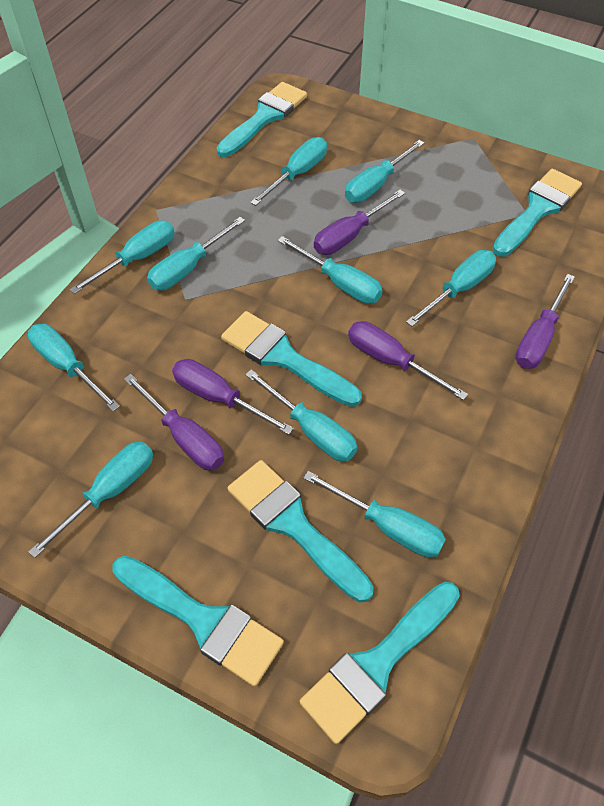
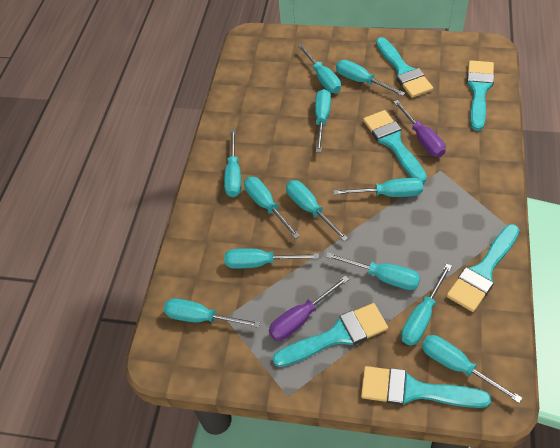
purple screwdriver: [124,374,224,470] [172,359,294,435] [314,190,405,255] [348,321,468,400] [515,274,575,369] = 5 -> [269,276,349,341] [393,100,446,157] = 2
turquoise screwdriver: [28,324,120,412] [28,441,153,558] [70,220,175,294] [147,217,245,290] [245,369,357,461] [250,137,327,206] [277,236,383,304] [303,471,446,558] [345,140,424,203] [406,250,496,327] = 10 -> [164,298,260,328] [224,130,241,197] [224,248,319,269] [244,177,300,239] [286,180,348,241] [298,44,341,93] [315,89,331,152] [326,252,420,290] [333,178,423,197] [336,60,405,96] [401,263,452,346] [422,335,522,403] = 12

